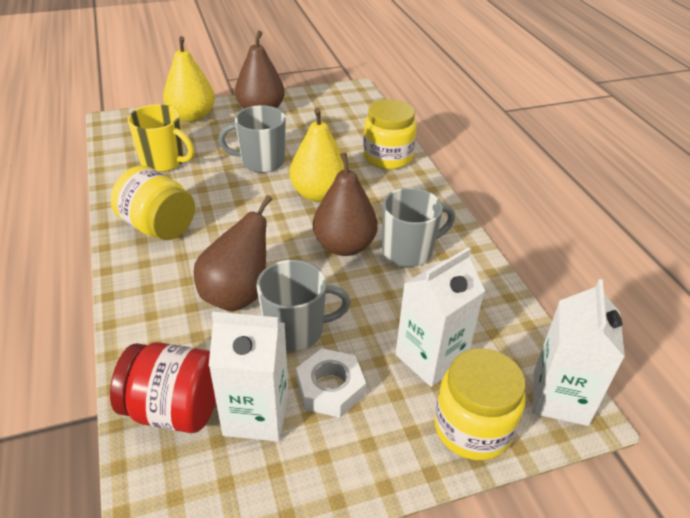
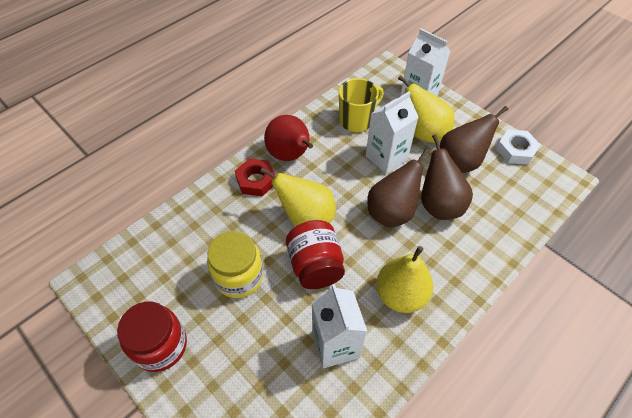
grey mug: [218,105,286,173] [256,260,351,351] [382,188,455,267] = 3 -> none = 0
red jar: [110,342,216,433] = 1 -> [117,302,187,372] [286,220,345,289] = 2
red nut: none = 0 -> [235,158,275,196] = 1
red pear: none = 0 -> [264,115,313,161] = 1
yellow jar: [111,166,195,240] [363,99,417,170] [434,348,525,460] = 3 -> [207,231,263,298] = 1
yellow pear: [163,36,215,122] [290,108,344,202] = 2 -> [260,168,336,227] [376,246,433,313] [398,75,455,143] = 3

